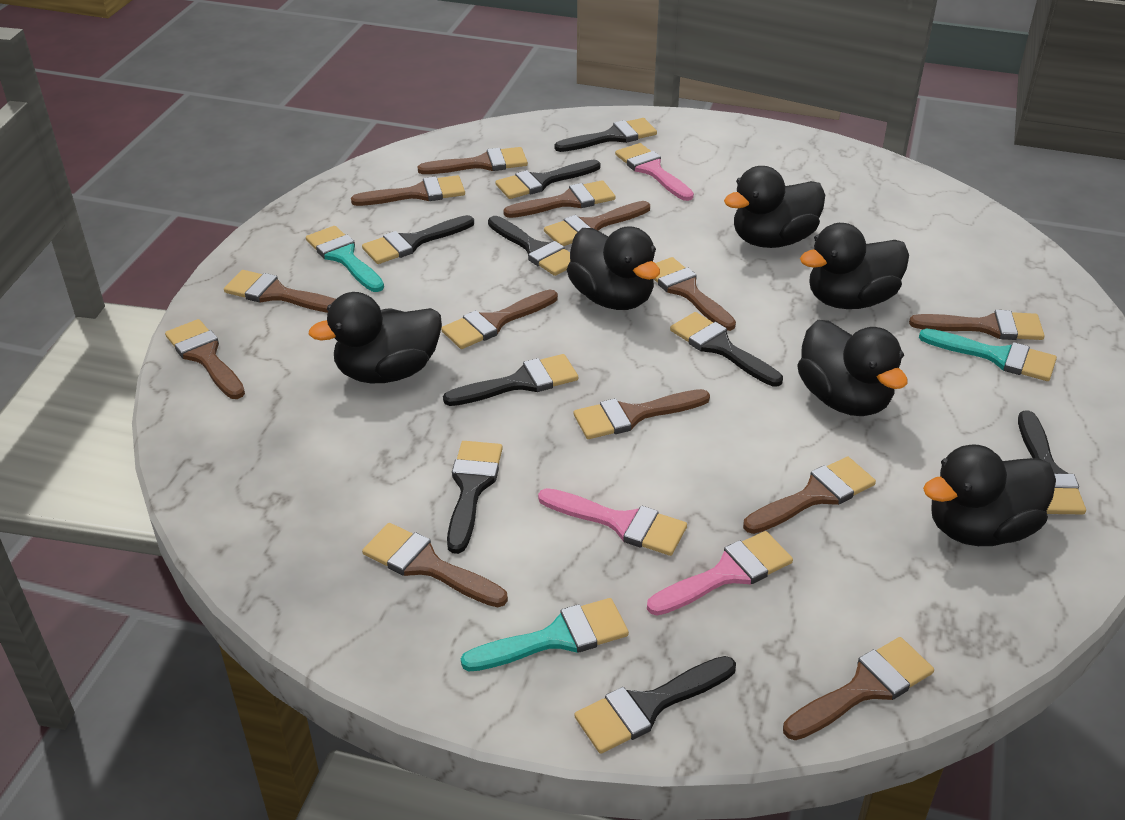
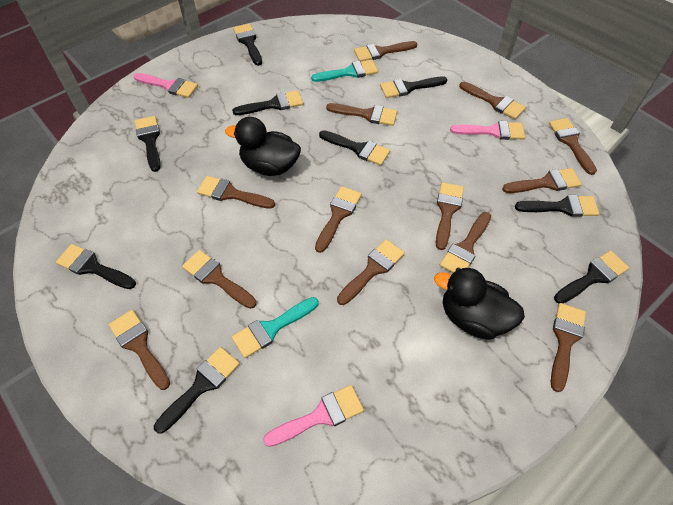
black duck: [308,292,442,383] [567,226,660,310] [724,166,825,248] [797,320,908,416] [800,223,909,309] [923,444,1056,546] = 6 -> [225,117,301,176] [434,268,525,340] = 2
turquoise brush: [306,226,384,292] [461,598,629,671] [919,329,1057,381] = 3 -> [232,297,319,358] [311,60,378,82] = 2

